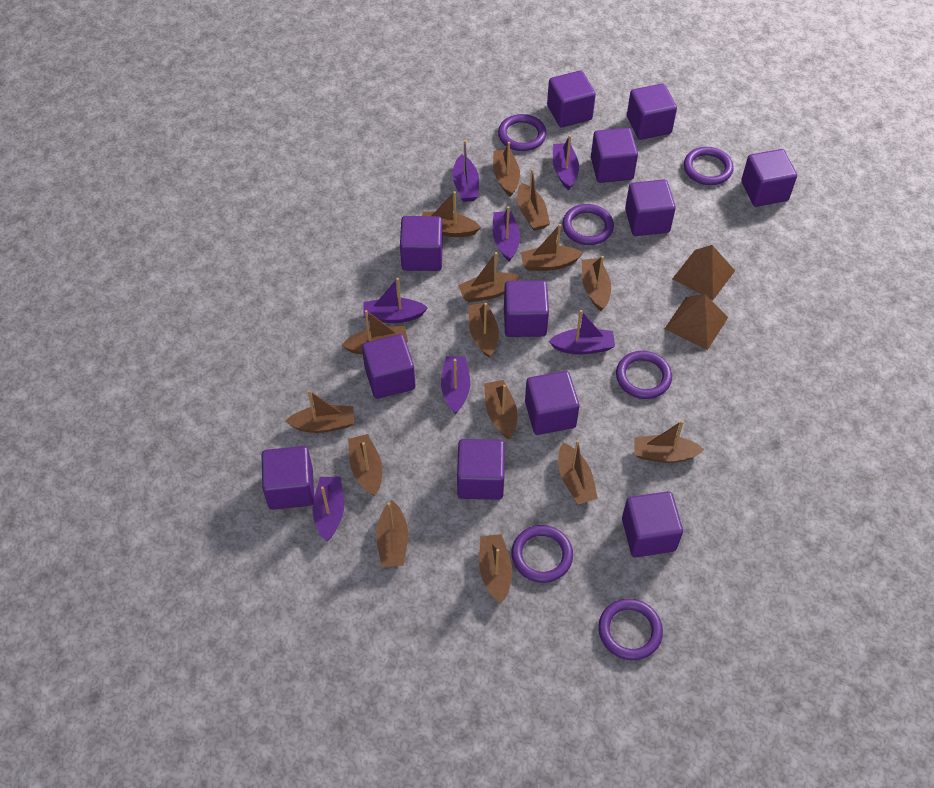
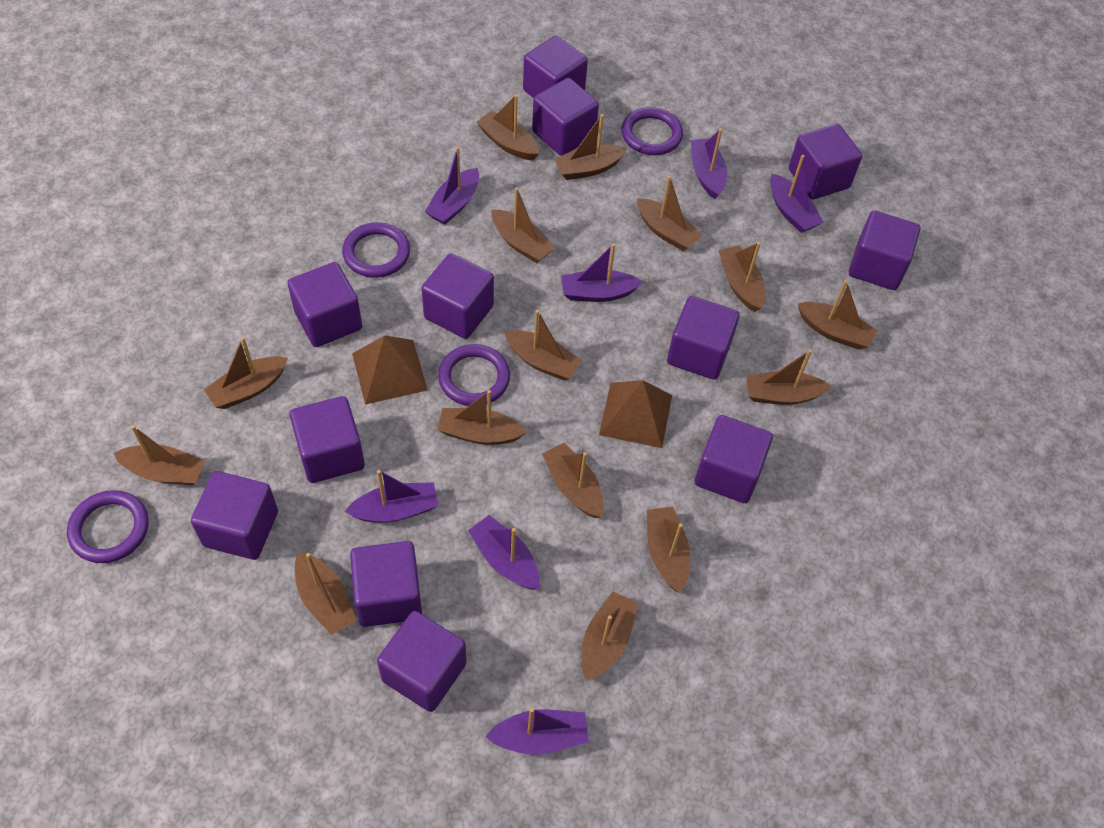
purple ring: [498,114,547,151] [511,525,573,583] [562,204,614,245] [598,599,663,660] [616,351,672,399] [684,147,733,185] = 6 -> [67,490,149,563] [342,222,410,278] [438,344,510,406] [621,107,683,155] = 4

